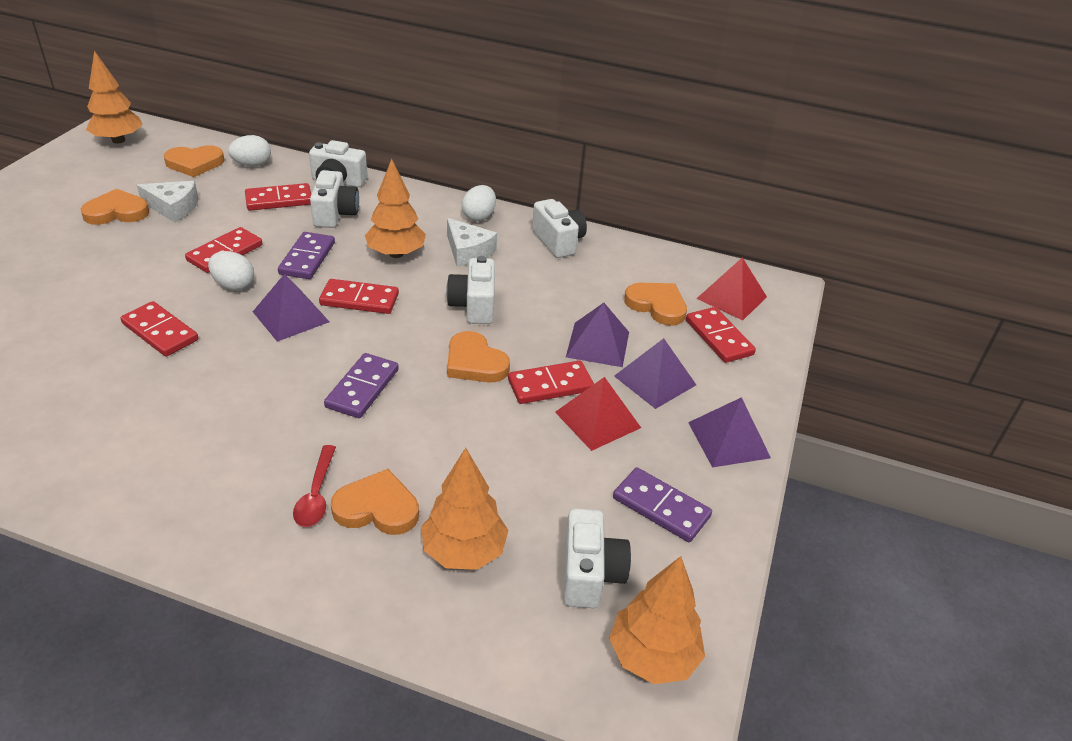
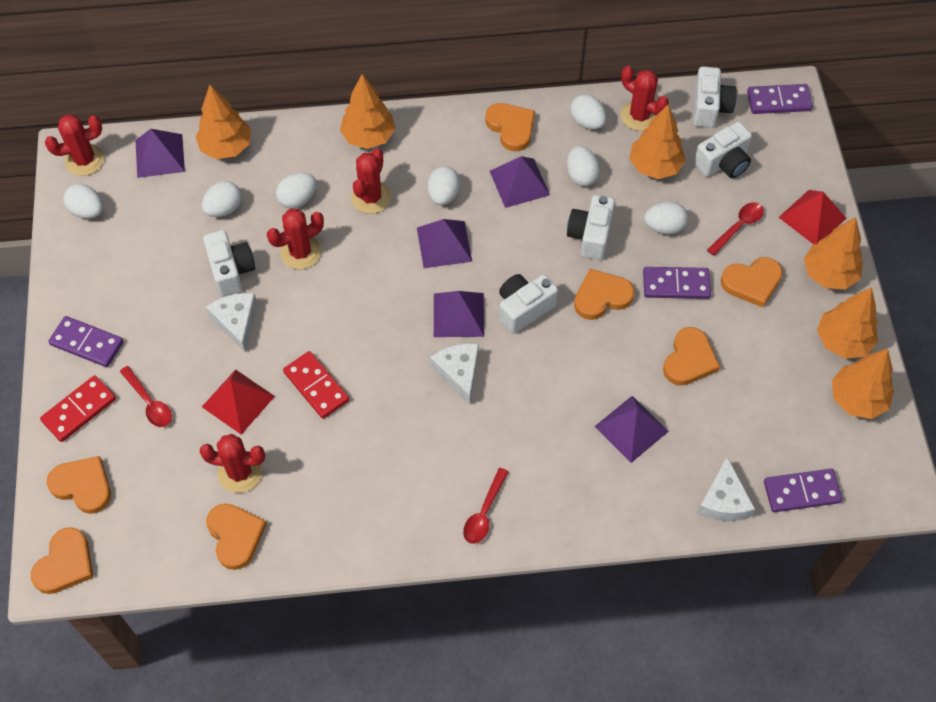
orange heart: [81,189,150,225] [163,145,225,177] [331,469,419,535] [447,331,510,383] [624,283,687,326] = 5 -> [31,527,94,594] [47,456,111,514] [206,503,267,570] [485,103,535,151] [574,269,634,320] [663,327,720,386] [721,257,783,307] = 7
orange tree: [86,51,143,144] [365,159,426,258] [421,448,509,570] [609,556,705,684] = 4 -> [195,85,251,159] [340,74,395,149] [629,104,686,179] [804,217,863,289] [817,287,878,359] [832,349,894,419] = 6
purple domino: [278,232,335,279] [324,353,399,418] [613,468,712,542] = 3 -> [48,316,124,367] [643,267,711,299] [747,84,813,114] [764,469,842,512] = 4
purple pyramid: [253,274,329,342] [566,303,629,367] [614,338,696,409] [688,397,771,468] = 4 -> [135,129,185,178] [417,219,472,268] [434,291,484,337] [490,156,550,208] [594,396,669,463] = 5
red cactus: none = 0 -> [45,115,104,176] [199,434,265,493] [267,209,324,269] [351,149,391,214] [621,66,669,131] = 5
red domino: [120,301,198,357] [185,227,263,273] [245,183,311,211] [319,279,399,314] [508,361,594,404] [686,307,756,363] = 6 -> [40,375,116,442] [283,351,350,419] = 2
red spoon: [293,445,336,527] = 1 -> [120,366,172,427] [463,468,508,544] [707,202,764,256] = 3
white cheese: [137,181,199,222] [447,218,497,266] = 2 -> [206,293,257,353] [430,343,479,404] [698,457,755,521] = 3
white egg: [208,251,254,291] [228,135,271,166] [462,185,496,221] = 3 -> [63,184,103,219] [202,181,242,217] [276,172,316,209] [428,166,460,205] [567,146,600,186] [570,94,607,130] [644,201,688,234] = 7

